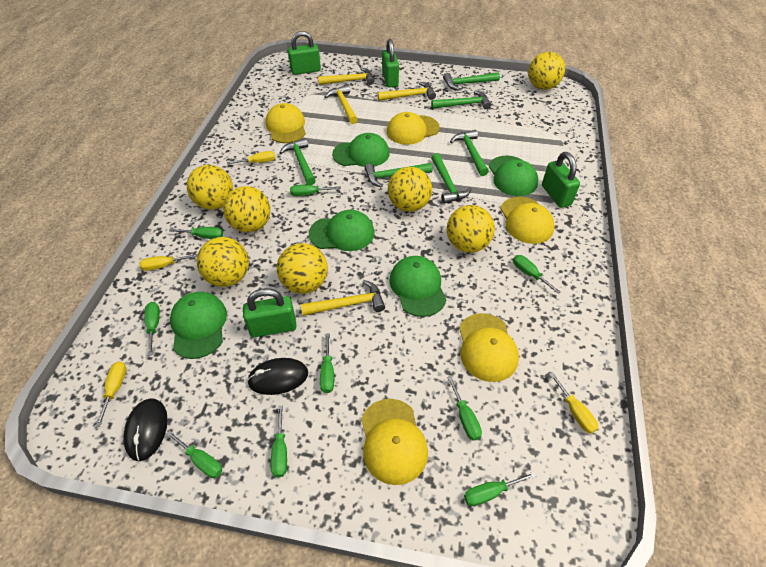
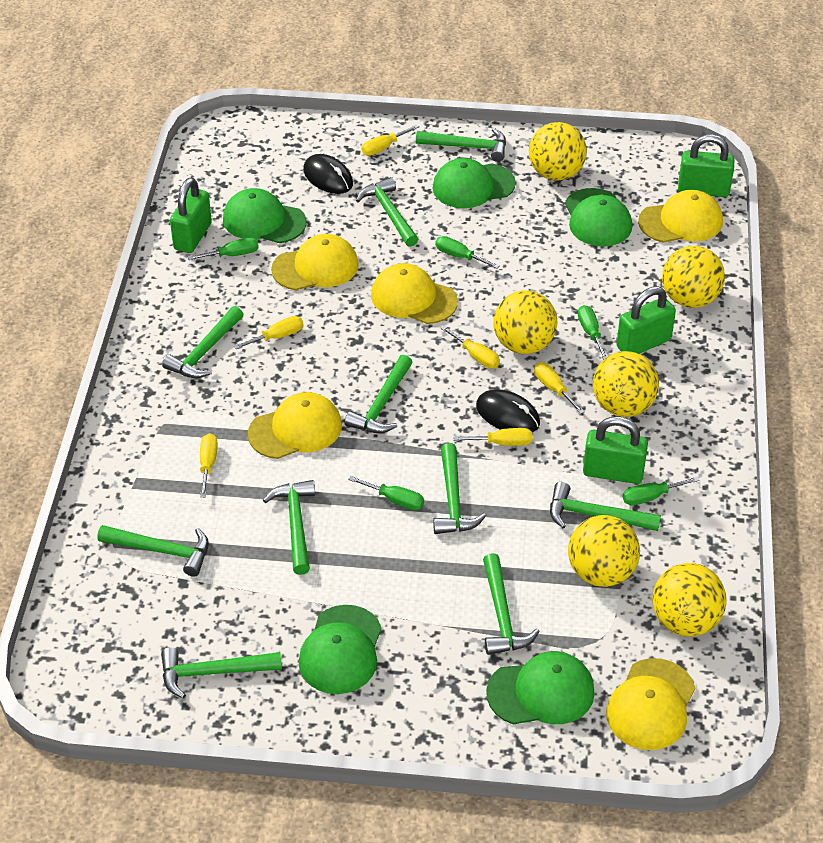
green hammer: [279,138,316,185] [365,163,432,188] [431,90,491,109] [431,153,472,204] [443,72,500,91] [450,130,489,176] = 6 -> [97,525,209,577] [161,647,282,699] [162,306,244,378] [263,480,315,575] [344,355,413,433] [356,177,418,247] [416,128,506,162] [433,443,486,534] [483,553,540,655] [550,482,661,531] = 10
green screwdriver: [144,302,160,356] [166,430,222,478] [169,227,223,239] [271,406,287,477] [290,185,341,196] [320,334,334,393] [447,376,482,441] [464,472,536,506] [513,255,560,294] = 9 -> [188,238,259,260] [348,476,424,510] [435,236,500,268] [578,305,607,360] [623,477,700,506] = 5
yellow ball: [187,165,233,209] [197,237,249,287] [223,186,270,232] [277,243,328,294] [388,167,432,212] [447,205,495,253] [528,52,565,90] = 7 -> [493,290,557,354] [529,122,587,181] [568,515,640,587] [593,351,659,417] [652,563,727,637] [662,246,725,308] = 6
yellow hammer: [301,280,385,316] [318,68,374,85] [325,85,358,124] [377,82,436,101] = 4 -> none = 0
yellow screwdriver: [96,361,127,426] [139,254,198,271] [227,151,275,164] [549,372,598,434] = 4 -> [200,433,218,497] [234,316,303,349] [362,125,418,156] [440,326,500,368] [453,428,532,446] [534,362,585,414] = 6

